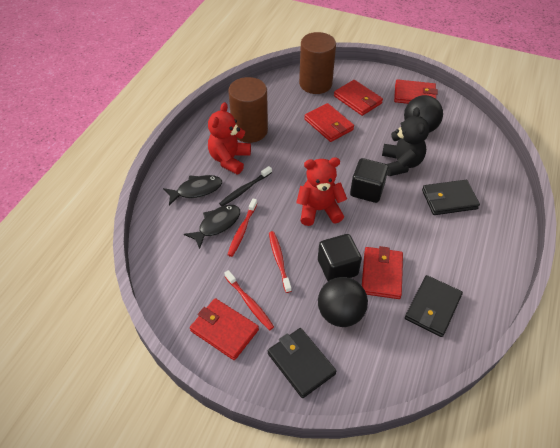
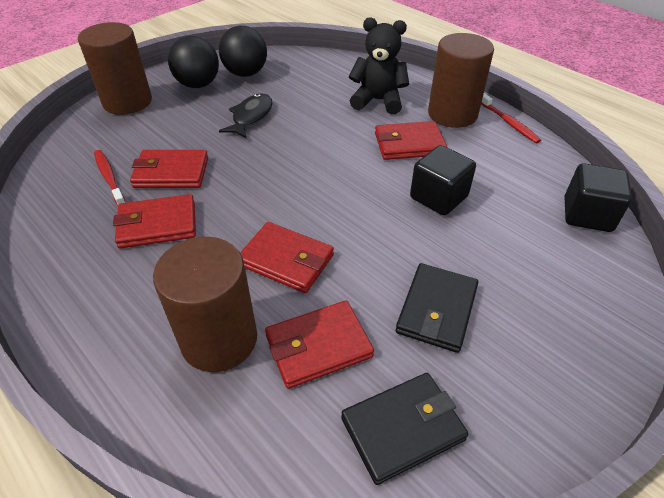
black fish: [163,175,222,206] [184,205,240,249] = 2 -> [219,94,273,138] = 1
black toothbrush: [219,166,272,206] = 1 -> none = 0
black wallet: [268,328,336,398] [405,275,463,337] [422,180,480,215] = 3 -> [341,373,468,485] [396,263,478,353] = 2
brown cylinder: [228,77,268,143] [299,32,336,94] = 2 -> [78,22,152,115] [153,237,257,372] [428,33,494,128] = 3
red teddy bear: [208,102,251,175] [296,157,347,226] = 2 -> none = 0
red toothbrush: [224,270,274,330] [227,199,257,257] [269,231,291,293] = 3 -> [94,150,126,206] [481,93,541,143] = 2

